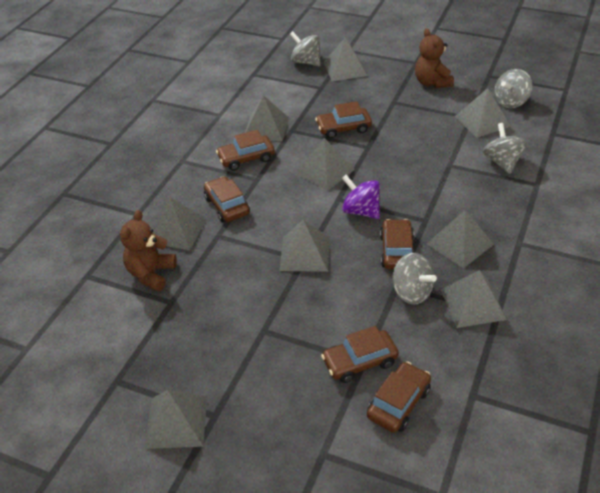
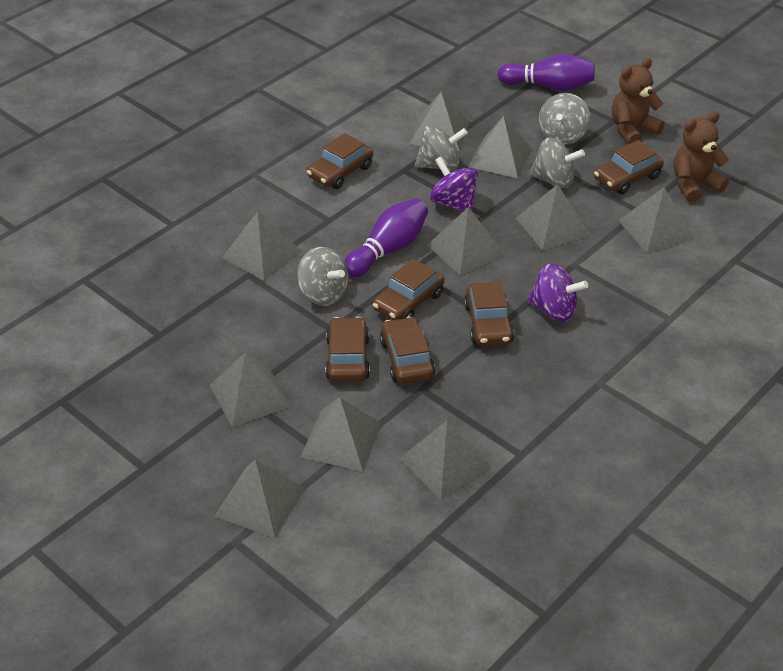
grey pyramid: [144,390,207,449] [152,197,207,250] [245,95,289,141] [280,220,330,272] [295,138,355,191] [323,38,367,81] [427,210,494,269] [441,270,507,328] [455,88,511,138] = 9 -> [210,353,291,427] [214,459,305,538] [222,211,301,280] [300,397,382,472] [399,420,492,500] [410,92,469,151] [427,207,505,276] [468,116,532,178] [516,184,591,251] [618,187,695,253] = 10
purple bowling pin: none = 0 -> [344,198,428,277] [498,54,595,91] = 2
purple spinning top: [342,175,380,219] = 1 -> [430,157,478,212] [527,264,588,322] = 2

